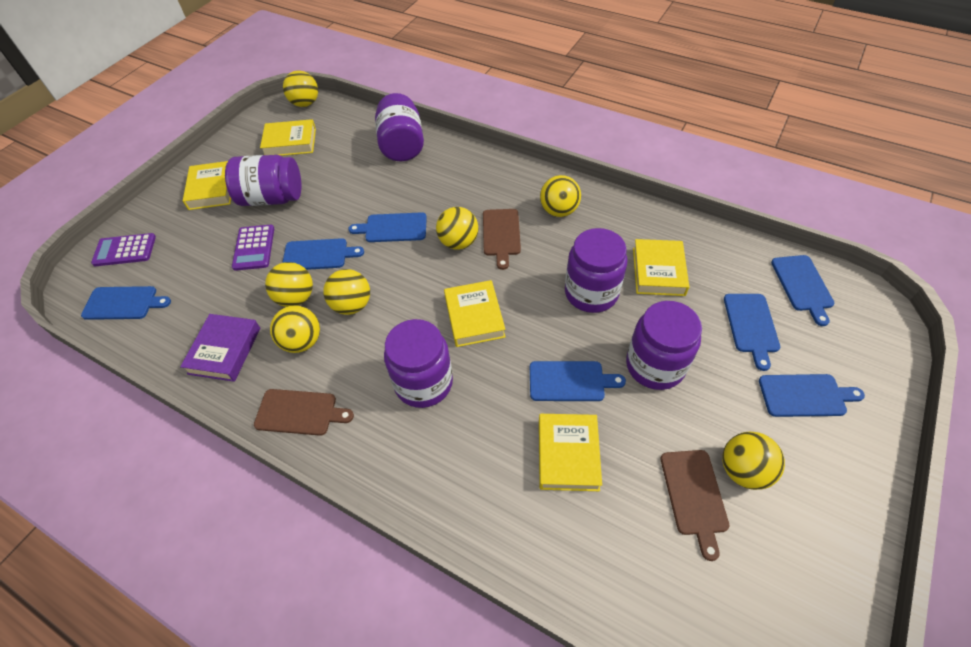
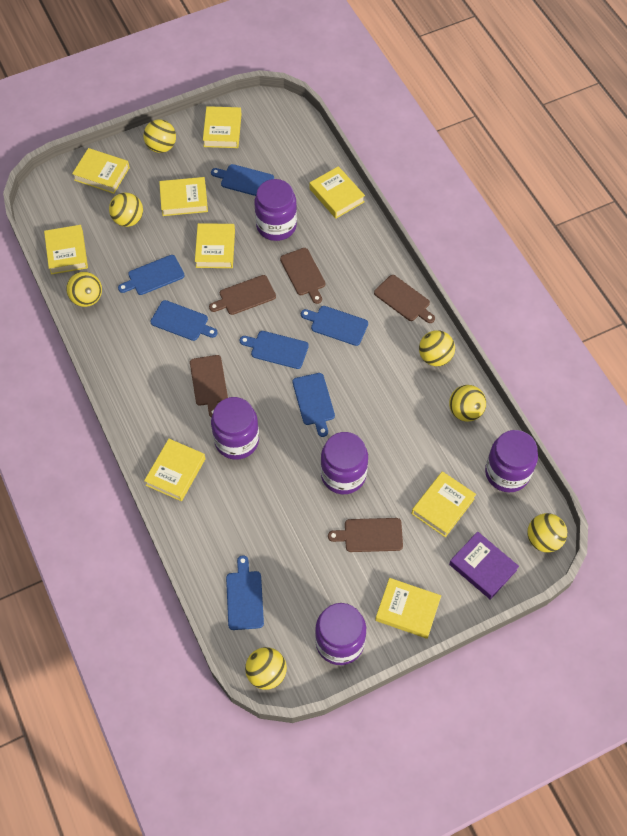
brown cutting board: [254,389,354,436] [483,209,521,270] [660,450,729,561] = 3 -> [190,355,228,418] [209,275,276,315] [280,248,325,304] [328,518,403,552] [374,275,435,323] = 5
purple calculator: [91,233,156,266] [232,225,274,271] = 2 -> none = 0
yellow book: [183,161,231,210] [260,119,316,156] [444,280,505,347] [539,414,602,491] [633,239,689,296] = 5 -> [44,225,88,275] [72,148,130,194] [144,439,205,501] [159,177,208,216] [195,223,235,268] [203,106,241,148] [310,166,365,218] [375,578,441,639] [412,471,476,537] = 9

